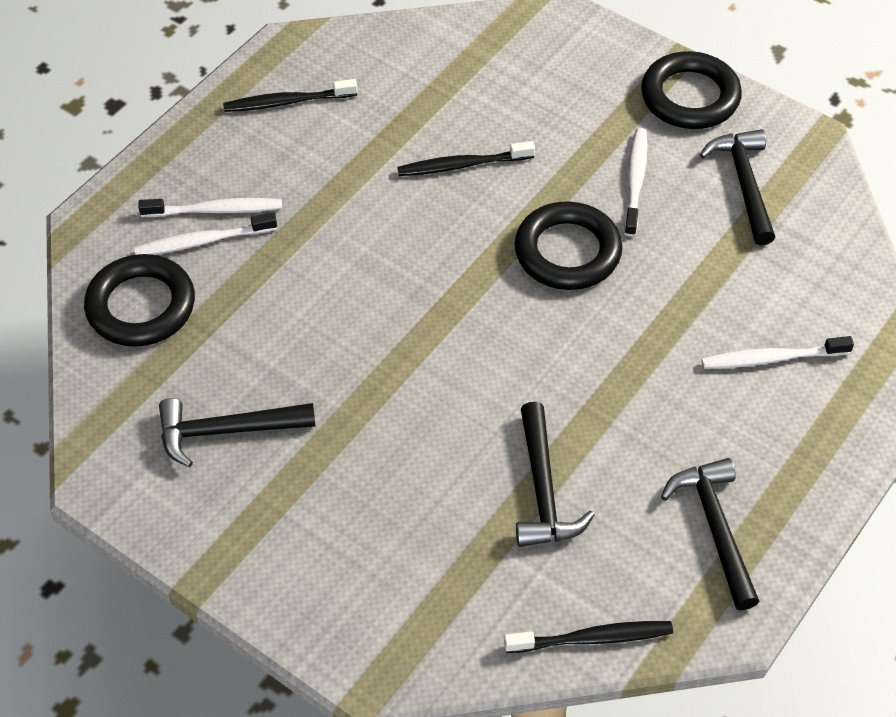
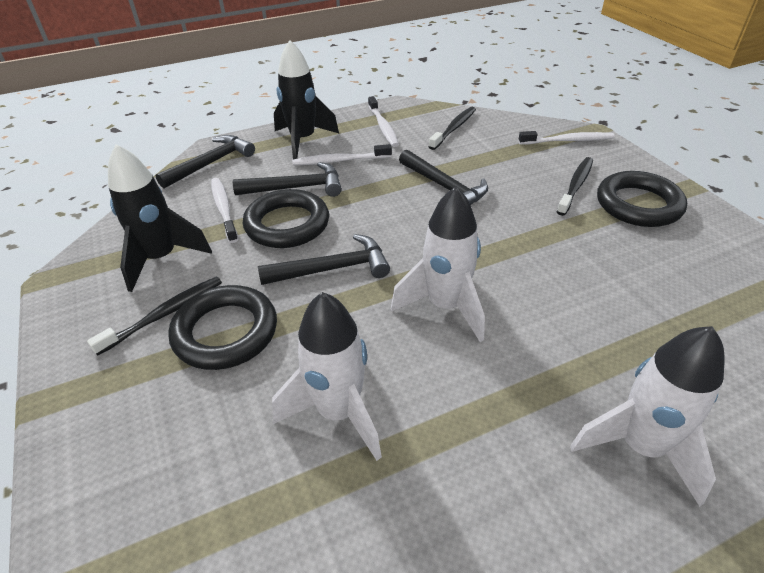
black rocket: none = 0 -> [108,144,212,292] [274,40,339,159] = 2
white rocket: none = 0 -> [272,292,382,461] [391,187,485,342] [570,326,725,507] = 3

